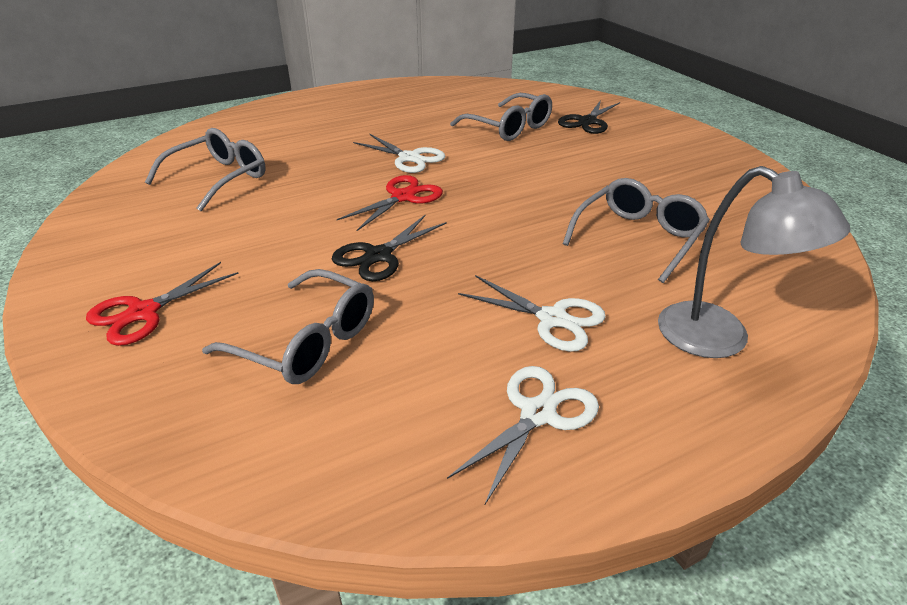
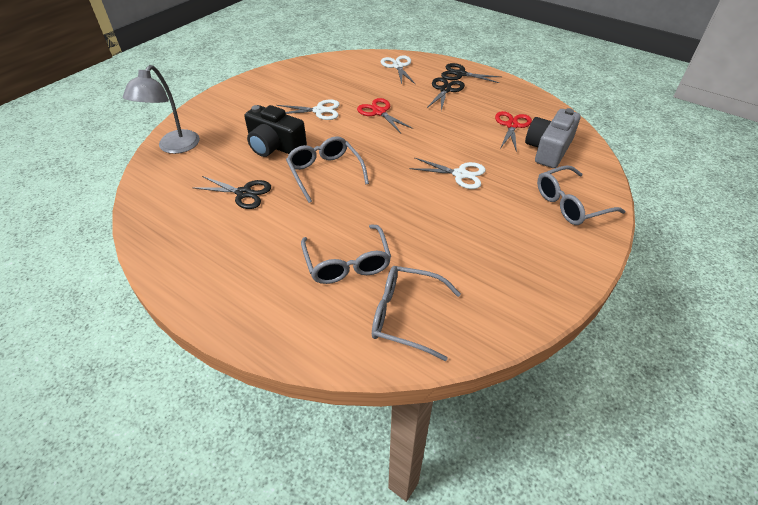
black camera: none = 0 -> [244,105,307,157] = 1
black scissors: [332,215,447,281] [558,100,620,134] = 2 -> [194,176,271,209] [427,77,465,111] [441,63,500,83] = 3
grey camera: none = 0 -> [525,108,581,168] = 1

